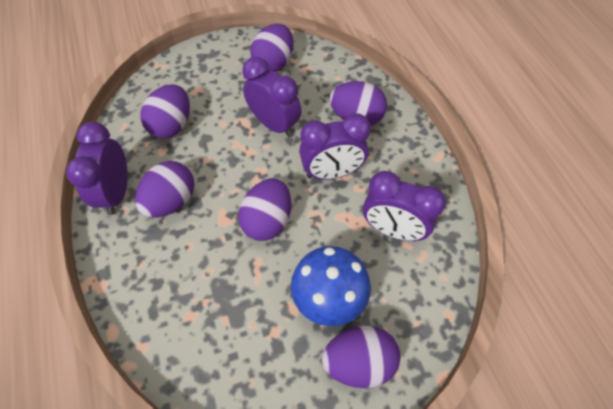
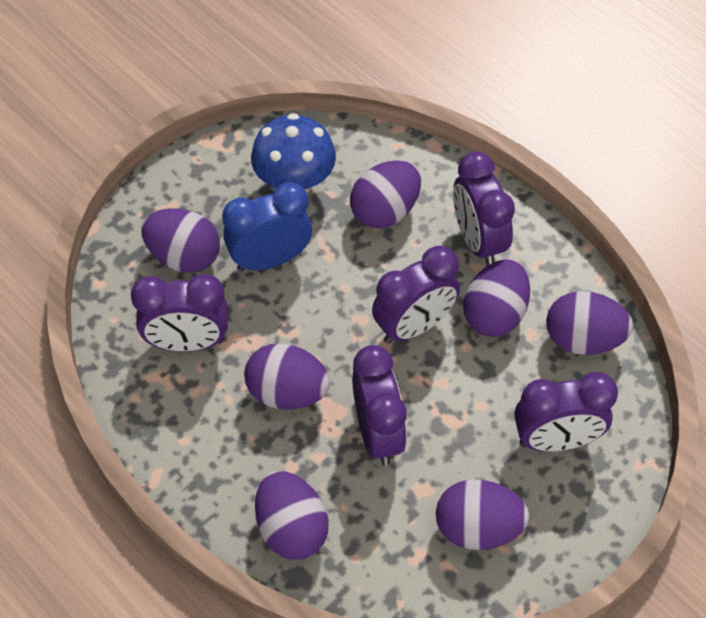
blue clock: none = 0 -> [222,182,312,271] = 1
purple clock: [66,122,128,215] [242,57,302,137] [299,113,371,179] [363,171,446,241] = 4 -> [131,274,228,352] [352,345,407,466] [372,246,460,344] [453,152,515,266] [514,372,618,451] = 5
purple egg: [135,161,194,218] [140,84,190,139] [238,178,291,241] [251,24,293,72] [322,326,400,388] [329,81,387,126] = 6 -> [141,208,220,273] [244,344,330,410] [255,471,329,560] [350,160,421,229] [436,480,530,550] [463,259,530,337] [546,291,633,355] = 7

